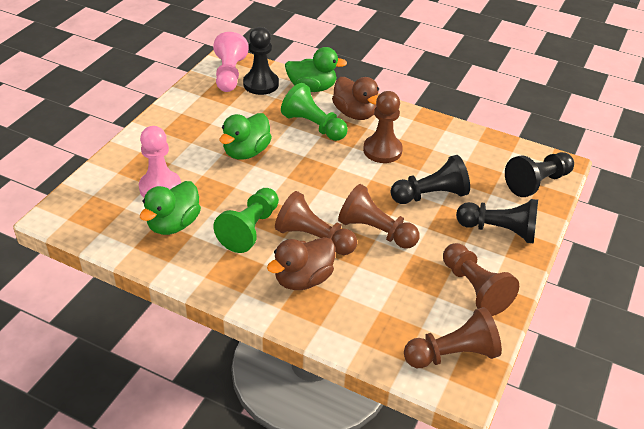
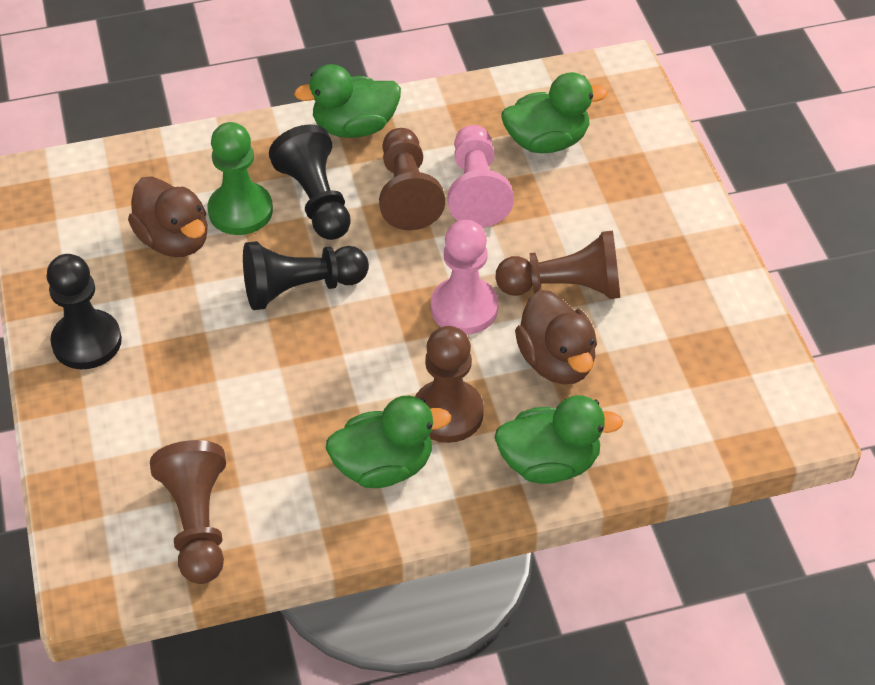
black pawn: [243,27,279,95] [390,155,470,204] [456,199,538,244] [505,152,574,197] = 4 -> [47,254,122,369] [243,241,369,310] [269,124,351,240] = 3
brown pawn: [275,191,357,255] [338,184,420,249] [363,91,403,163] [404,307,502,368] [443,243,519,316] = 5 -> [150,440,226,584] [379,128,445,230] [415,326,484,443] [495,230,620,299] = 4
green duck: [140,181,201,235] [220,113,272,160] [285,47,347,92] = 3 -> [294,64,401,138] [325,395,451,488] [494,395,623,484] [502,72,607,153] = 4
green pawn: [214,188,279,253] [281,83,348,141] = 2 -> [208,122,273,235] = 1

